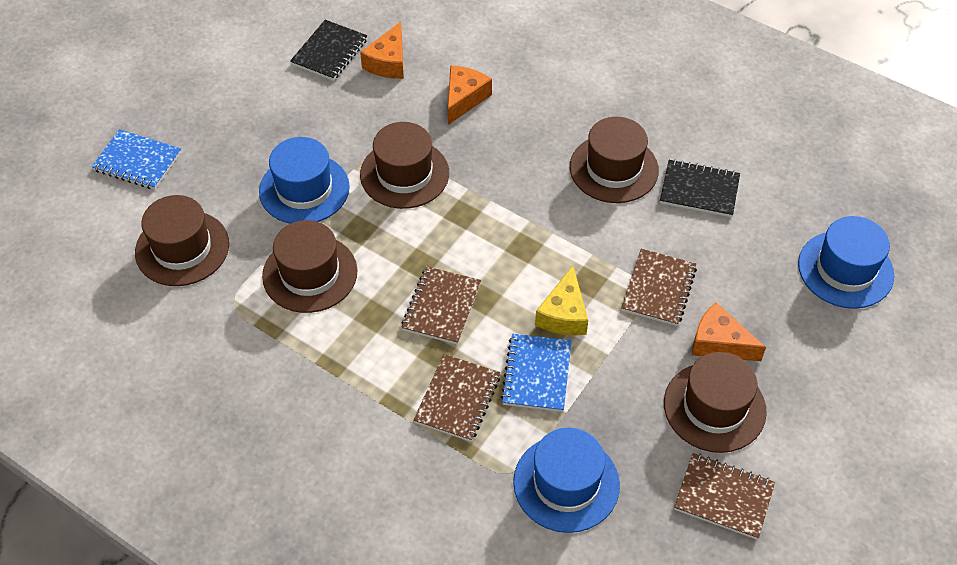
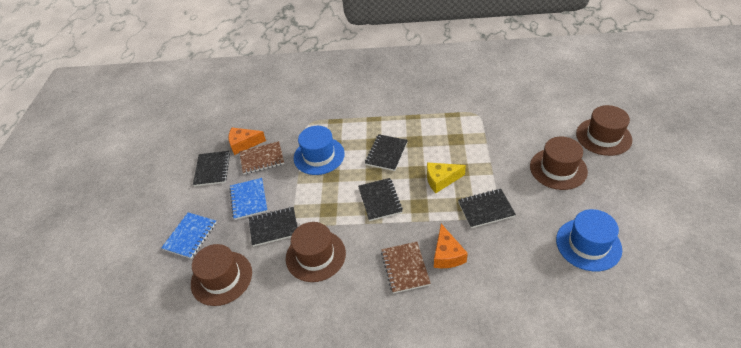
black notebook: [290,20,367,81] [660,159,740,217] = 2 -> [193,151,230,186] [249,207,298,247] [358,178,403,221] [365,134,408,171] [458,189,516,228] = 5
blue hat: [259,137,350,224] [513,428,620,533] [798,216,894,309] = 3 -> [294,126,345,175] [556,209,622,271] = 2
brown hat: [135,195,229,286] [262,220,358,313] [360,122,449,209] [570,117,659,203] [664,352,767,453] = 5 -> [191,244,252,306] [286,222,346,282] [530,137,588,190] [576,105,632,156] = 4
brown notebook: [401,266,481,345] [414,354,500,442] [621,249,697,326] [674,453,775,540] = 4 -> [239,141,284,174] [381,242,431,293] = 2
orange cheese: [360,22,404,79] [448,65,492,125] [692,302,766,361] = 3 -> [228,127,266,155] [434,224,468,268] = 2

